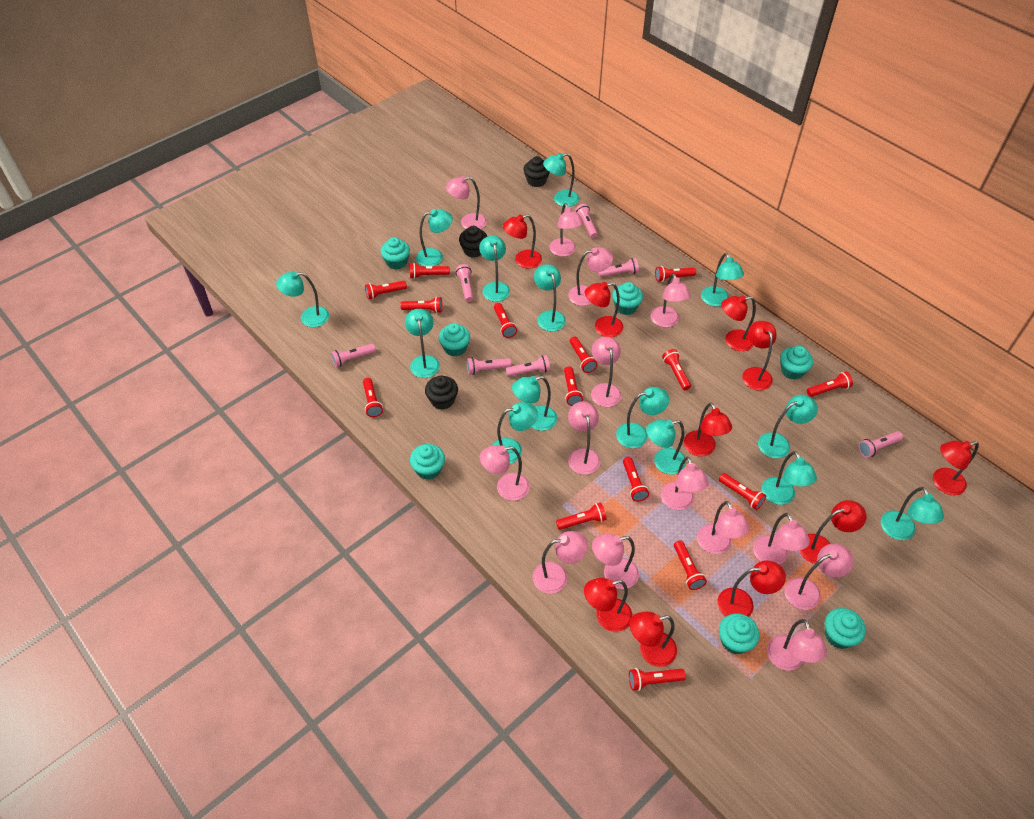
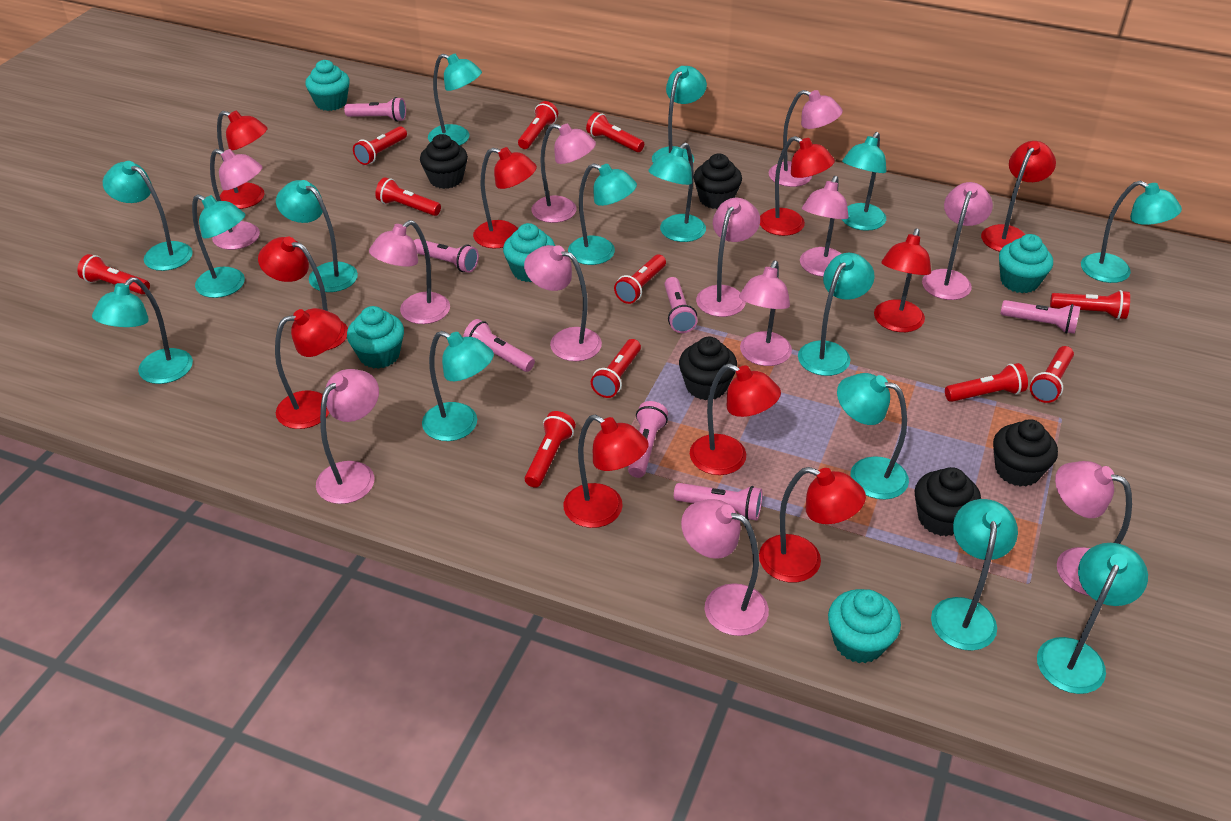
black cupcake: [425,376,458,410] [459,226,487,258] [523,156,550,187] = 3 -> [420,134,468,189] [679,337,737,400] [694,154,742,209] [915,467,981,537] [993,419,1058,487] = 5
pink lamp: [446,176,487,229] [480,445,530,501] [532,531,588,594] [549,203,583,257] [568,247,613,306] [568,402,600,475] [591,337,621,407] [592,534,639,589] [651,273,691,327] [661,457,709,510] [697,501,750,554] [753,513,810,565] [767,619,827,671] [785,543,854,610] = 14 -> [210,149,263,250] [316,369,379,504] [369,220,450,324] [524,245,602,361] [532,124,596,223] [681,499,769,636] [696,198,760,317] [739,261,792,366] [768,90,843,187] [800,176,849,277] [922,182,993,300] [1055,461,1132,596] = 12
red flashlight: [363,378,383,417] [365,281,407,300] [400,297,443,313] [410,263,450,279] [494,303,517,338] [556,502,606,530] [564,366,583,406] [570,336,598,373] [623,457,649,501] [629,668,686,691] [655,266,696,282] [662,349,691,390] [674,540,707,590] [719,473,766,510] [807,372,853,397] = 15 -> [77,254,150,295] [353,126,407,165] [375,177,441,216] [518,101,558,149] [525,411,576,488] [586,112,644,152] [591,339,641,398] [614,255,666,304] [945,363,1028,402] [1030,346,1074,403] [1050,290,1130,320] = 11
turquoise cupcake: [381,237,410,269] [410,444,445,480] [439,323,470,357] [612,282,643,315] [719,613,759,654] [780,346,813,380] [825,608,866,649] = 7 -> [305,60,350,111] [347,306,404,369] [503,223,555,282] [828,589,901,663] [999,234,1053,293] = 5
turquoise lamp: [276,271,329,327] [405,309,440,378] [416,209,453,266] [479,235,510,302] [492,402,538,464] [512,376,557,431] [534,264,566,331] [543,153,579,207] [616,387,669,448] [646,420,686,475] [701,253,744,307] [758,395,818,458] [762,451,817,505] [881,487,944,540] = 14 -> [92,277,193,384] [103,161,193,271] [192,194,245,298] [276,180,358,292] [422,331,494,441] [428,54,482,145] [568,163,637,265] [648,143,706,242] [652,66,707,163] [798,253,875,376] [837,373,909,499] [842,132,886,231] [931,499,1018,651] [1037,543,1148,694] [1081,181,1182,283] = 15

